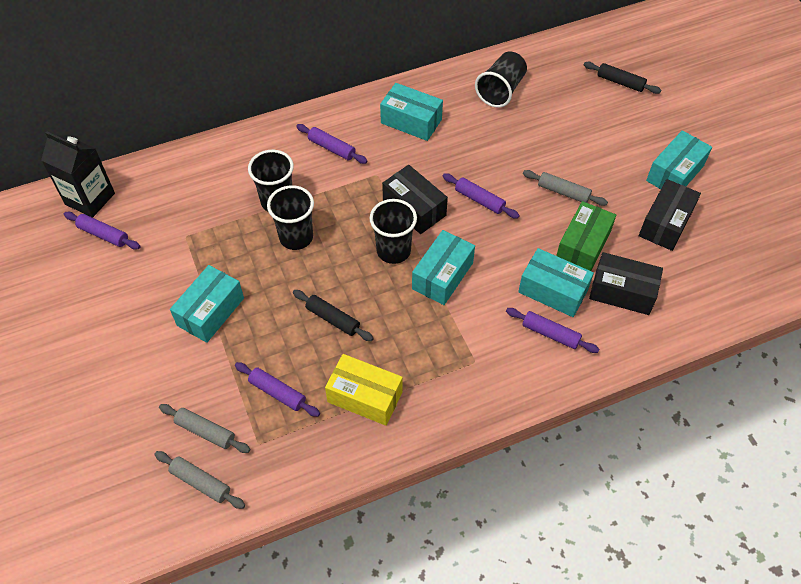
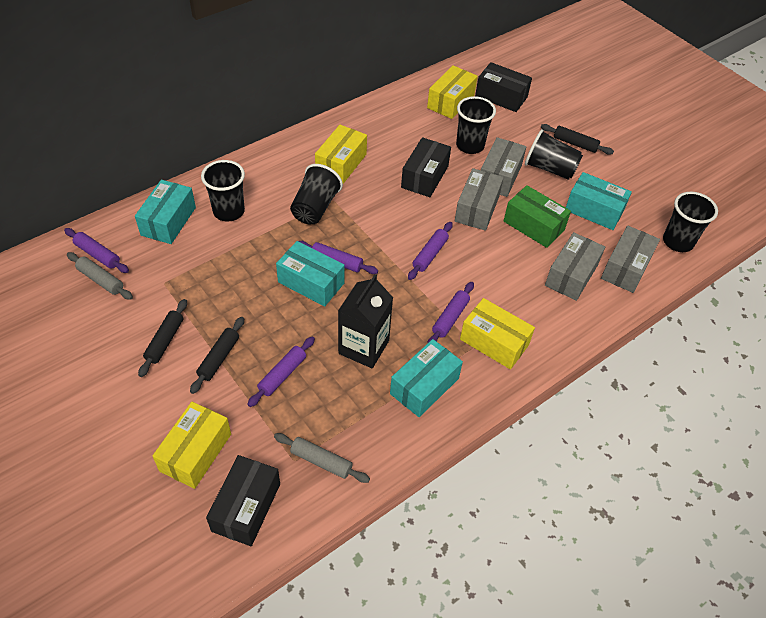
black cup: [248,150,294,211] [267,185,314,250] [370,199,417,264] [475,51,527,108] = 4 -> [201,160,245,221] [290,164,343,224] [456,96,496,154] [525,129,583,179] [663,192,718,252] = 5
black rolling pin: [293,290,374,341] [584,62,661,94] = 2 -> [138,299,187,377] [190,317,244,394] [541,124,614,155] = 3
grey box: none = 0 -> [455,168,504,231] [481,137,526,197] [545,232,605,301] [601,226,660,293] = 4
grey rolling pin: [154,451,245,509] [159,404,250,453] [523,170,608,206] = 3 -> [67,252,133,300] [274,433,370,483] = 2
turquoise box: [170,265,244,343] [380,83,443,141] [412,230,475,305] [518,248,594,317] [646,130,712,189] = 5 -> [135,180,196,244] [276,241,345,307] [390,339,463,417] [566,172,632,230] = 4
yellow box: [325,354,403,426] = 1 -> [153,402,231,489] [315,125,367,184] [427,65,478,119] [460,298,535,370] = 4

